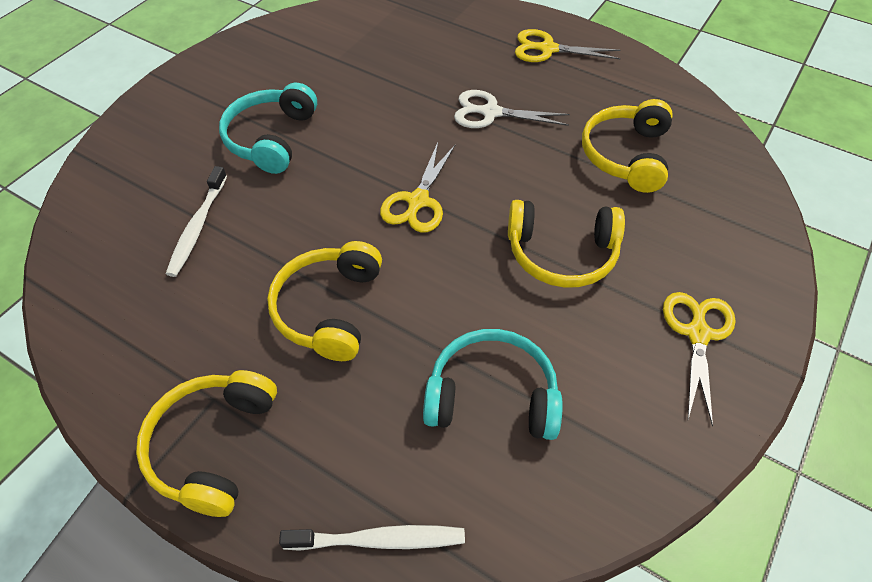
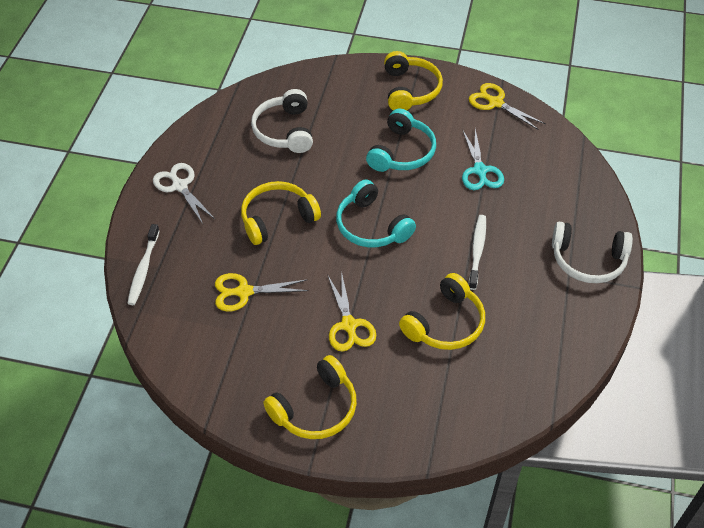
turquoise scissors: none = 0 -> [462,129,504,190] = 1
white headphones: none = 0 -> [251,89,313,153] [552,222,633,283] = 2

